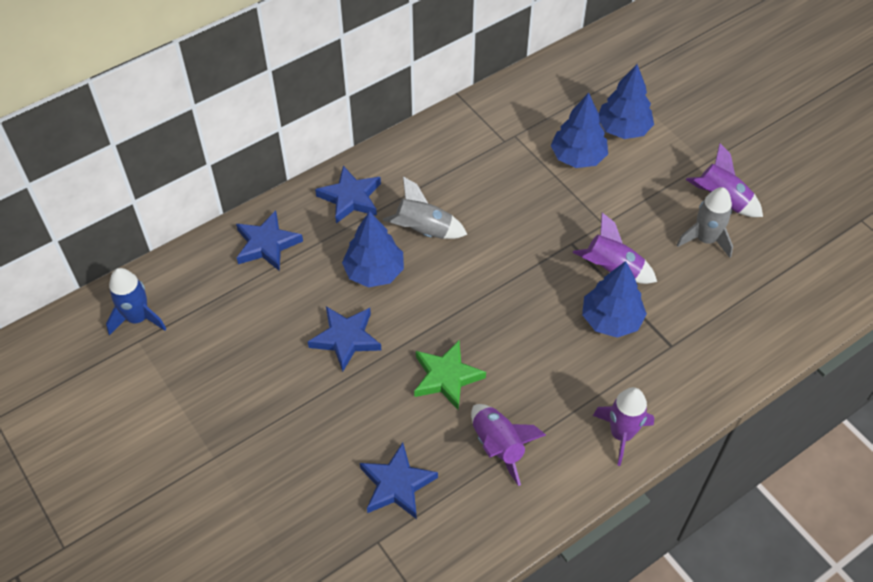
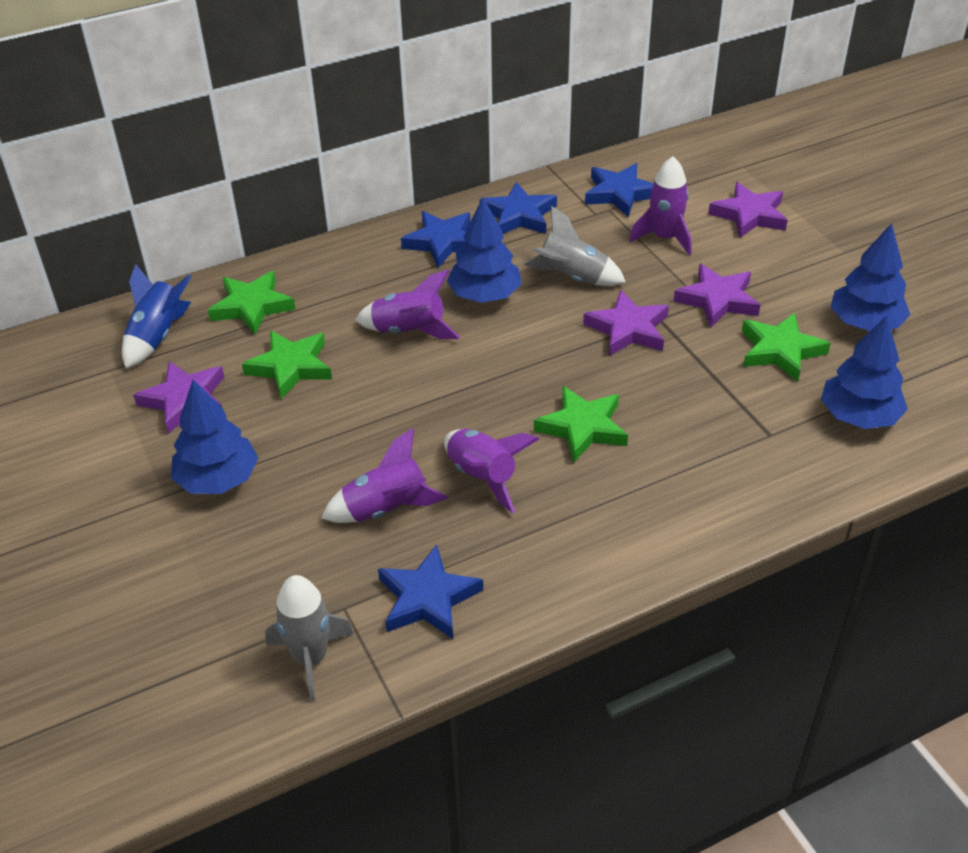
green star: [414,340,486,410] = 1 -> [208,271,296,334] [242,330,332,399] [534,386,628,463] [742,313,831,382] = 4
purple star: none = 0 -> [133,361,224,434] [583,290,669,356] [673,264,760,328] [708,182,788,238] = 4

